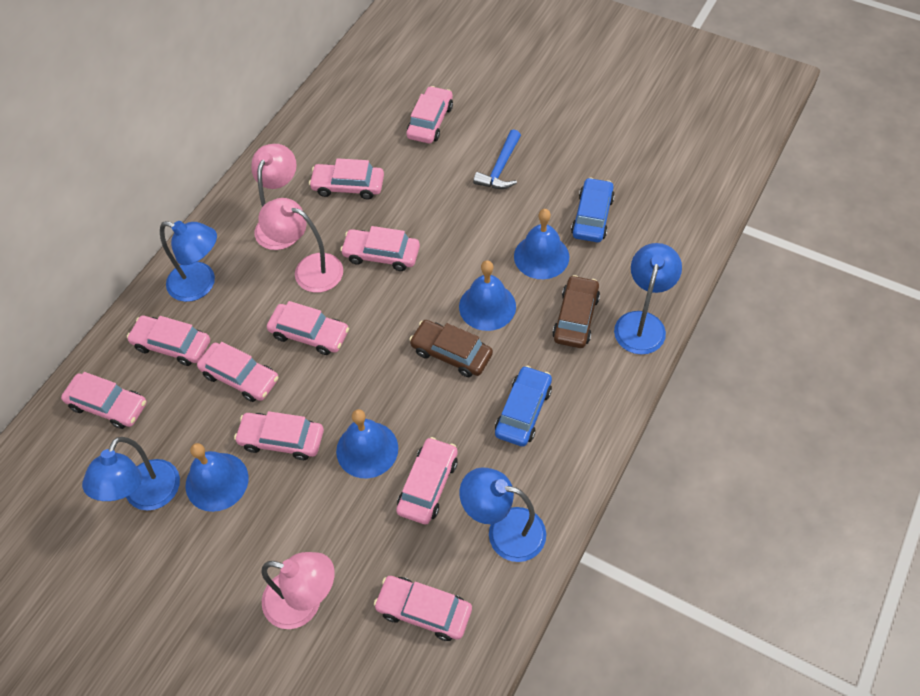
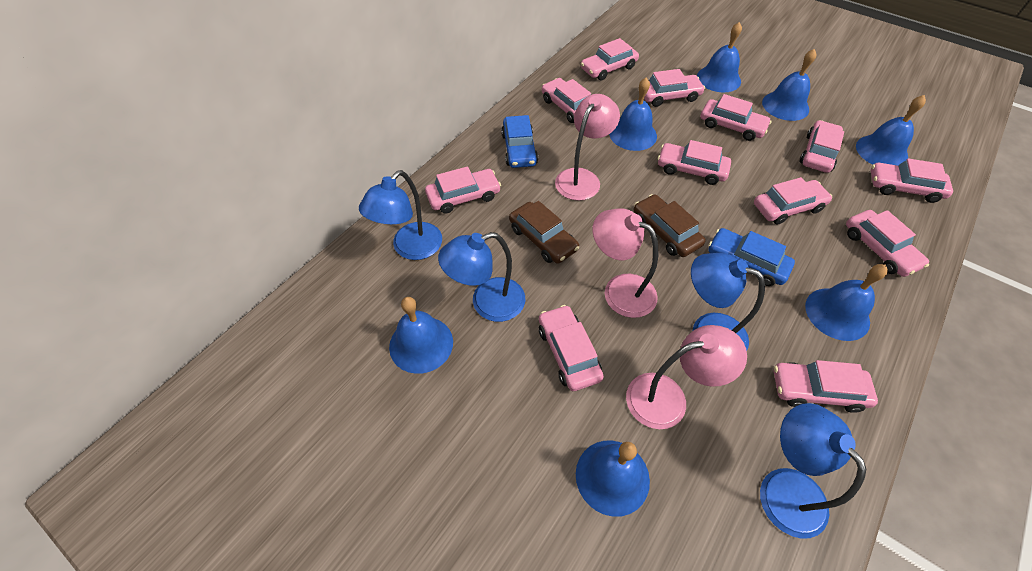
blue bell: [186,443,248,512] [336,409,398,478] [459,260,516,331] [514,209,569,279] = 4 -> [389,297,453,374] [576,441,650,517] [609,78,657,151] [697,22,742,92] [762,49,817,121] [805,264,888,341] [856,95,926,166] = 7
blue hammer: [473,129,521,189] = 1 -> none = 0
pink car: [61,372,147,429] [127,316,210,366] [197,342,279,402] [234,411,324,460] [267,301,349,355] [309,158,384,200] [340,226,420,271] [374,576,472,641] [396,437,458,524] [406,86,453,143] = 10 -> [425,166,501,214] [539,305,604,391] [542,78,591,123] [581,38,639,80] [644,69,705,107] [658,140,731,185] [700,94,772,141] [754,177,832,225] [774,360,878,413] [799,120,844,173] [846,210,929,277] [871,158,953,203] = 12

